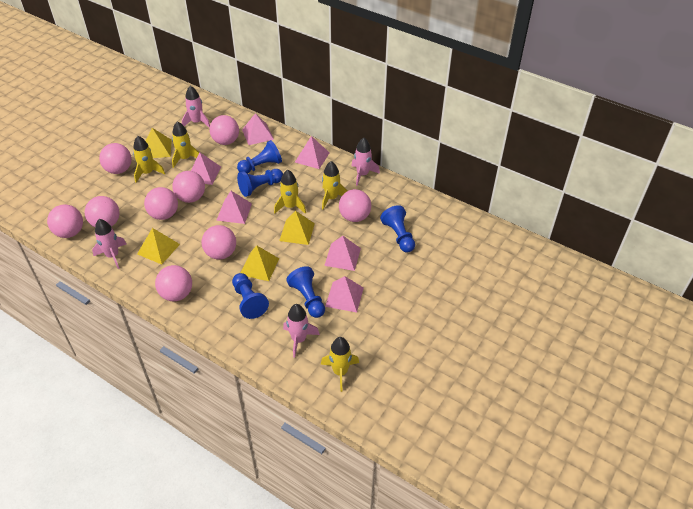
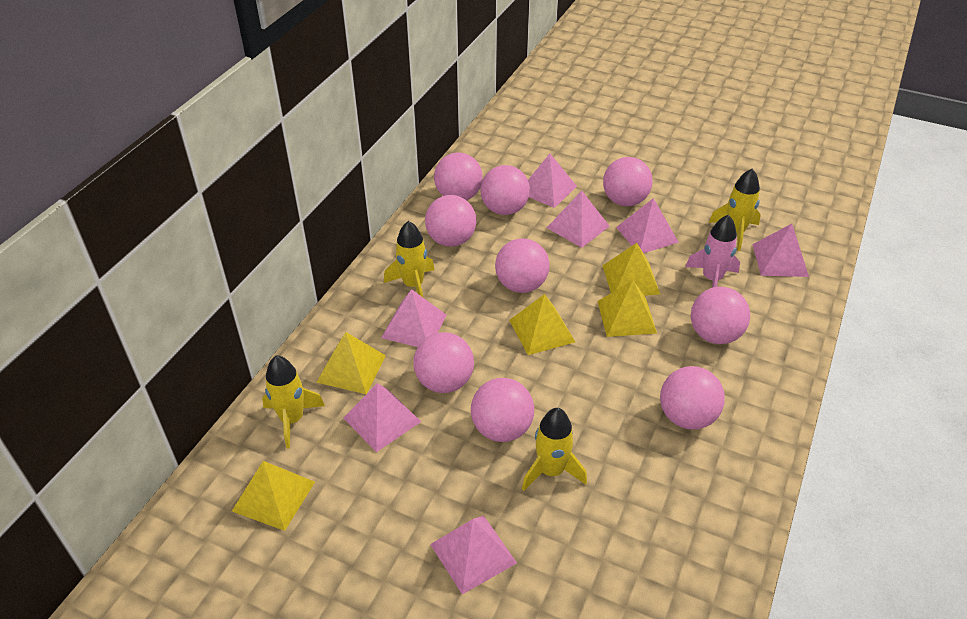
blue pawn: [232,273,269,319] [237,140,282,173] [237,169,283,197] [286,266,325,318] [380,205,415,253] = 5 -> none = 0
pink pyramid: [191,152,221,185] [216,191,252,224] [242,113,274,145] [295,136,330,169] [324,236,361,271] [325,276,364,313] = 6 -> [343,383,421,452] [381,289,446,347] [430,516,517,594] [528,154,577,208] [547,191,610,248] [616,198,679,253] [752,224,809,277] = 7
pink rocket: [92,219,126,269] [182,86,210,128] [283,304,320,358] [352,138,380,186] = 4 -> [685,215,740,288] = 1
yellow pyramid: [137,228,180,264] [146,128,172,158] [241,245,279,281] [279,211,315,245] = 4 -> [232,461,315,531] [316,332,386,394] [509,294,575,355] [598,280,657,337] [602,243,660,296] = 5
yellow rocket: [133,136,165,183] [172,121,199,168] [274,170,306,214] [321,337,359,392] [322,161,348,209] = 5 -> [262,355,325,449] [384,221,435,297] [522,408,587,491] [709,169,761,251] = 4

